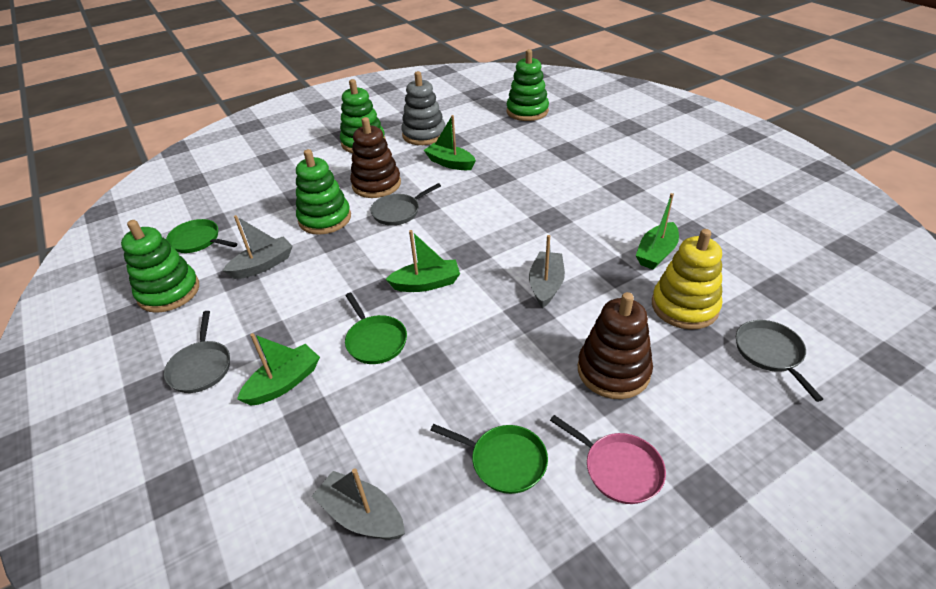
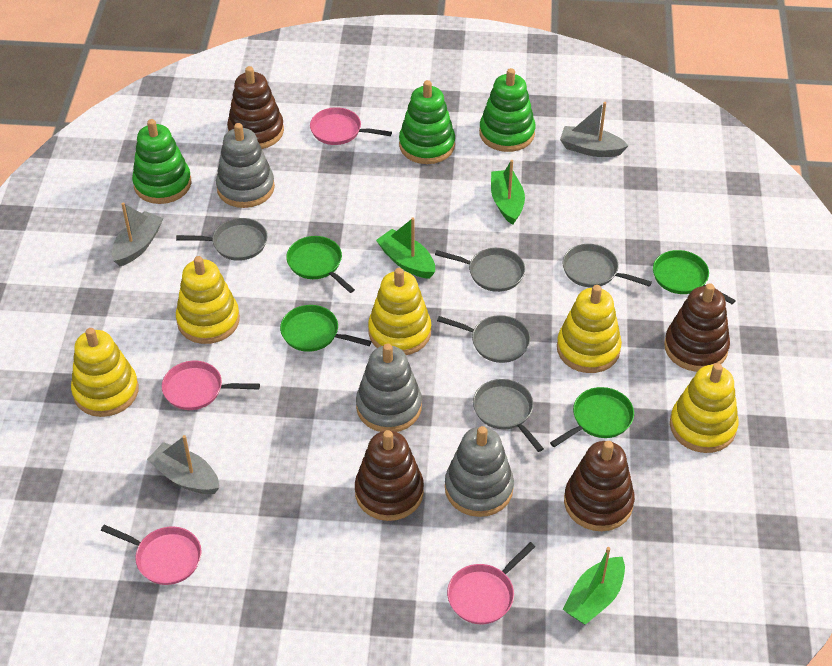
brown stacking toy: [350,117,401,198] [578,292,653,399] = 2 -> [227,66,284,149] [355,430,424,521] [564,441,635,531] [664,283,730,372] = 4
green boat: [237,333,320,406] [385,230,460,292] [424,115,476,170] [636,193,679,269] = 4 -> [376,217,435,279] [491,160,525,225] [563,547,625,625] = 3
green pan: [166,219,238,253] [345,293,407,364] [430,424,548,494] = 3 -> [280,305,372,352] [286,236,355,293] [550,387,634,447] [653,250,736,304] = 4
green stacking toy: [121,220,199,313] [296,149,351,235] [340,79,386,153] [507,49,549,121] = 4 -> [132,119,191,204] [399,80,455,164] [479,68,535,152] = 3
grey pan: [164,311,230,393] [370,183,441,226] [736,320,823,402] = 3 -> [176,218,268,261] [435,248,525,292] [437,315,530,363] [473,379,544,452] [563,244,652,288] = 5
grey stacking toy: [401,71,445,145] = 1 -> [216,123,275,208] [356,343,422,432] [445,426,514,517] = 3
pink pan: [550,415,666,504] = 1 -> [101,525,201,585] [162,361,260,410] [310,107,392,145] [447,542,535,624] = 4
yellow stacking toy: [652,229,722,330] = 1 -> [71,328,139,417] [176,256,240,344] [368,268,431,355] [557,285,622,373] [670,363,739,453] = 5

